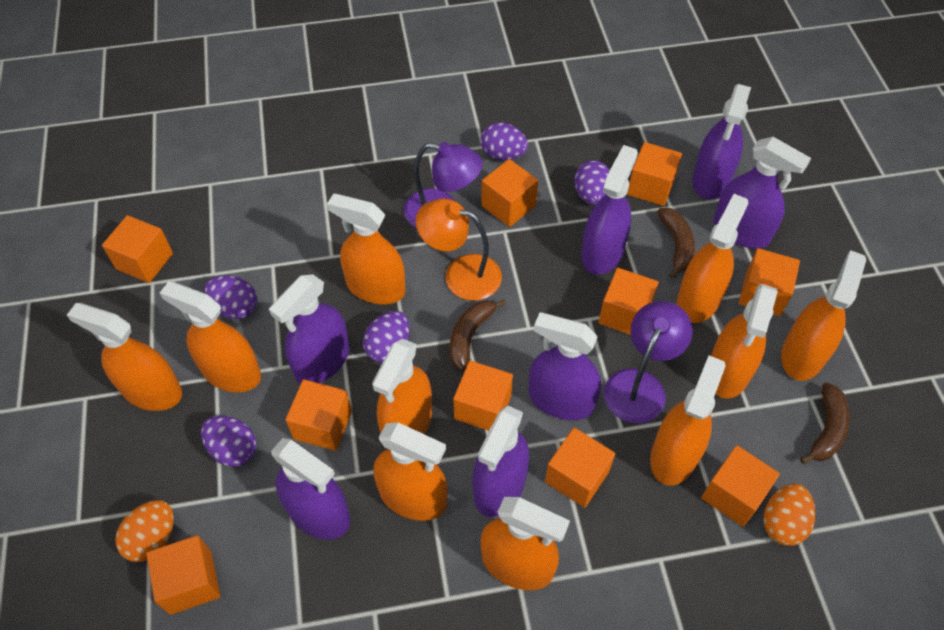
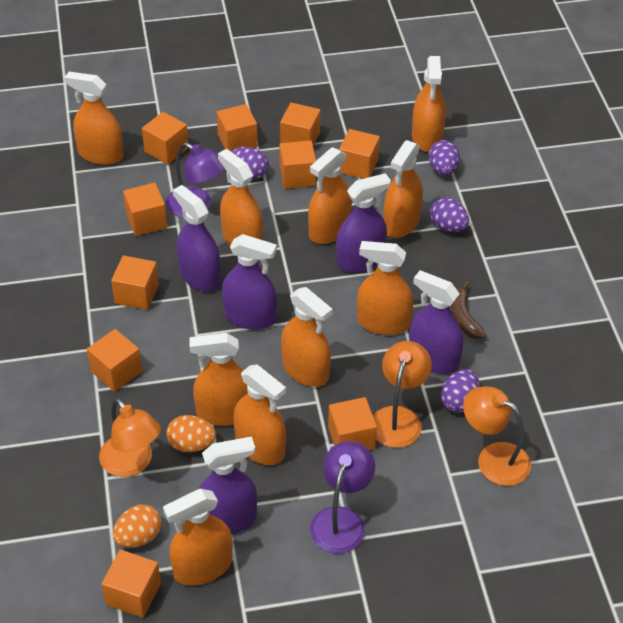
brown banana: [450,300,506,370] [657,208,695,279] [800,382,850,464] = 3 -> [451,281,486,339] = 1
orange lamp: [416,199,502,301] = 1 -> [99,398,161,477] [373,341,432,448] [463,387,531,486] = 3
purple egg: [201,415,256,467] [204,275,257,319] [363,311,410,363] [481,122,528,160] [574,160,610,205] = 5 -> [231,147,268,180] [428,140,460,175] [430,198,469,232] [441,369,480,412] = 4
purple spray bottle: [269,274,349,383] [271,438,350,539] [473,406,529,517] [529,313,601,420] [581,145,638,275] [692,84,751,199] [713,137,811,248] = 7 -> [173,185,221,292] [198,437,257,535] [222,234,277,330] [336,173,391,273] [409,270,463,374] = 5

